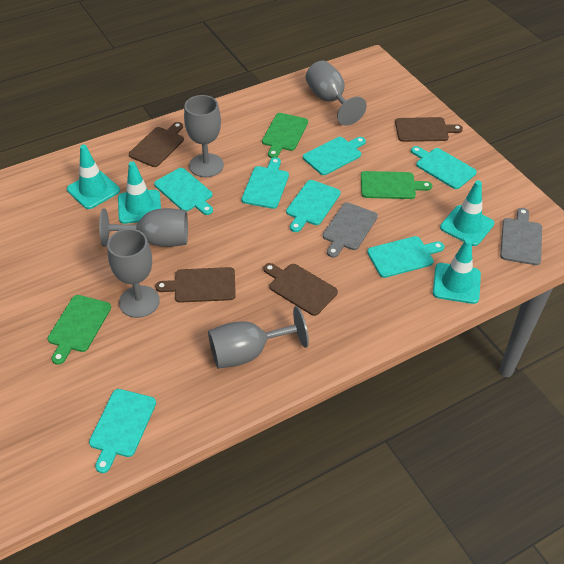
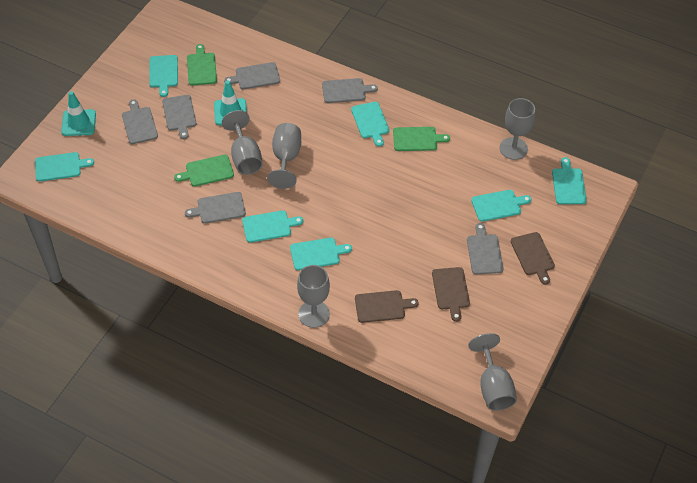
brown cutting board: [129,122,184,167] [155,267,236,303] [263,263,338,316] [395,117,463,142] = 4 -> [355,290,419,323] [432,267,470,322] [511,232,555,285] = 3
grey cutting board: [323,202,378,258] [500,208,542,265] = 2 -> [122,99,158,144] [162,95,196,139] [185,192,246,224] [224,62,280,89] [322,78,378,103] [467,223,504,275] = 6
turquoise traffic cone: [67,145,120,209] [118,161,161,224] [433,239,481,304] [440,180,494,246] = 4 -> [61,91,96,136] [214,80,247,125] = 2

